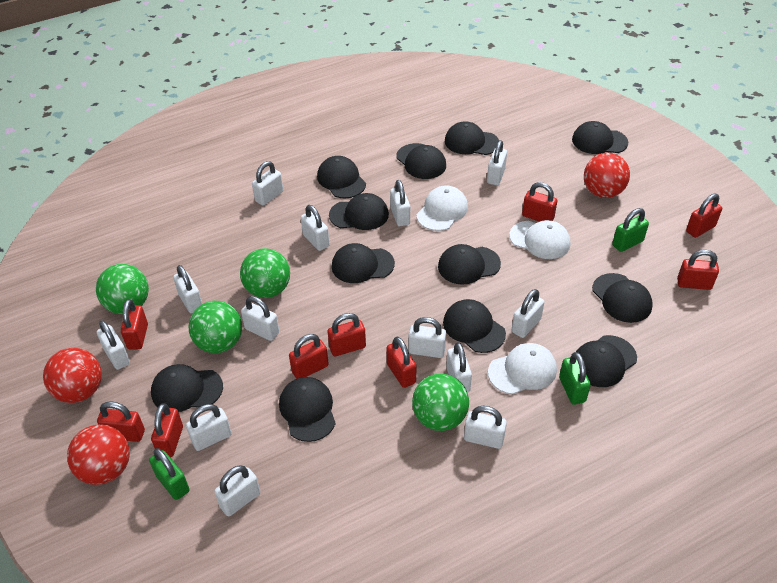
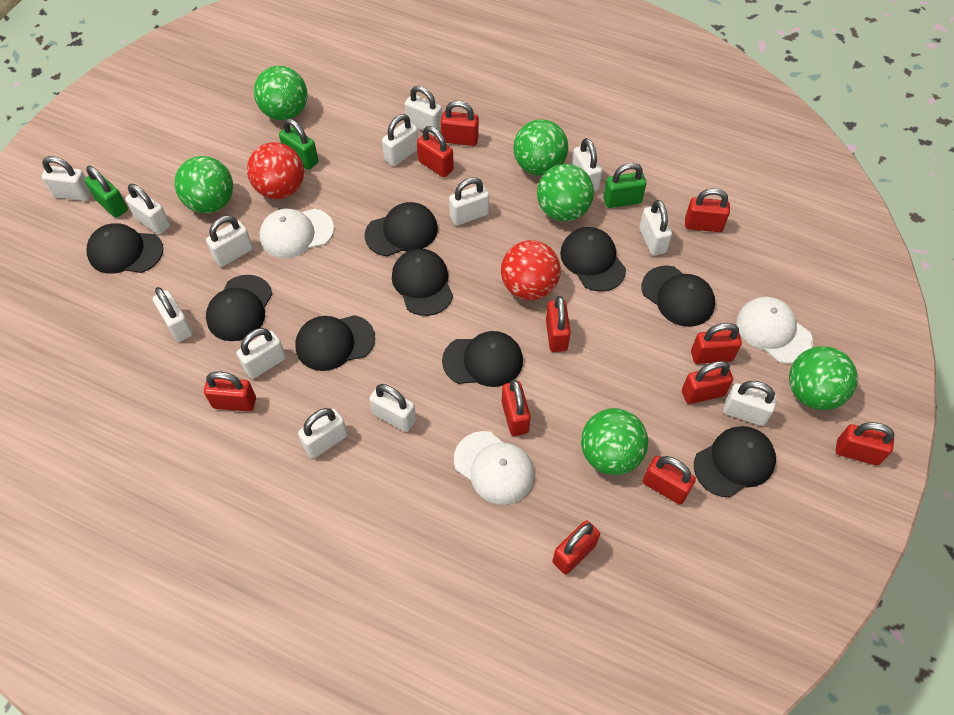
black cap: [151,364,223,412] [279,377,336,442] [317,156,366,198] [329,193,389,230] [332,243,395,283] [396,143,446,179] [438,244,501,285] [443,299,506,353] [445,121,499,155] [572,121,628,154] [576,335,637,387] [592,273,652,323] = 12 -> [86,223,163,274] [206,275,272,341] [295,315,375,371] [364,202,438,256] [392,249,453,316] [442,331,523,387] [560,227,626,292] [642,265,715,327] [694,426,776,497] = 9
green ball: [96,264,149,314] [189,301,242,353] [240,248,290,298] [412,374,469,431] = 4 -> [174,156,233,213] [254,66,308,120] [513,119,568,176] [537,164,594,221] [581,408,648,475] [789,346,858,410] = 6
red ball: [43,348,102,403] [67,424,130,485] [584,153,630,198] = 3 -> [247,142,304,199] [501,240,561,300] = 2
red padlock: [97,402,145,442] [121,299,148,349] [151,404,183,457] [289,334,329,379] [328,313,366,356] [386,337,416,388] [522,182,557,222] [677,250,719,290] [686,194,722,238] = 9 -> [204,371,256,412] [417,126,454,177] [441,101,479,146] [502,379,531,436] [546,296,571,352] [553,521,600,574] [643,456,696,504] [682,361,733,404] [685,188,730,232] [691,323,742,364] [836,422,895,465] = 11

